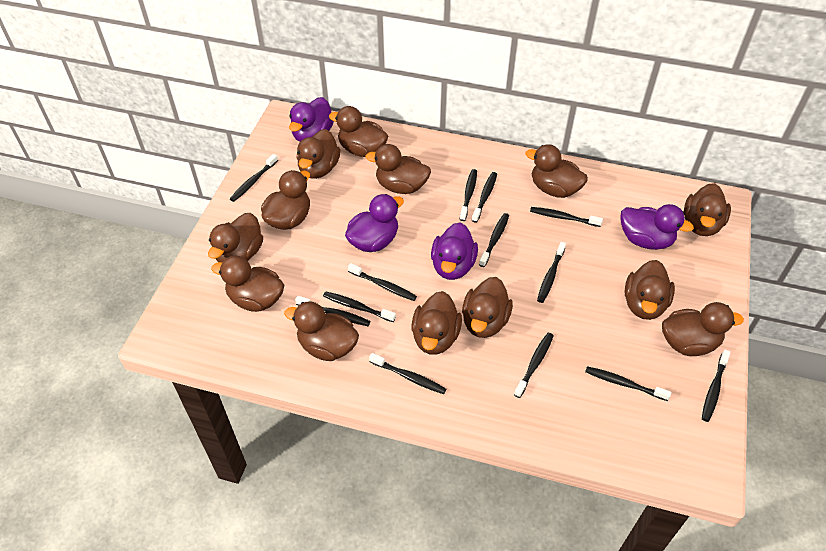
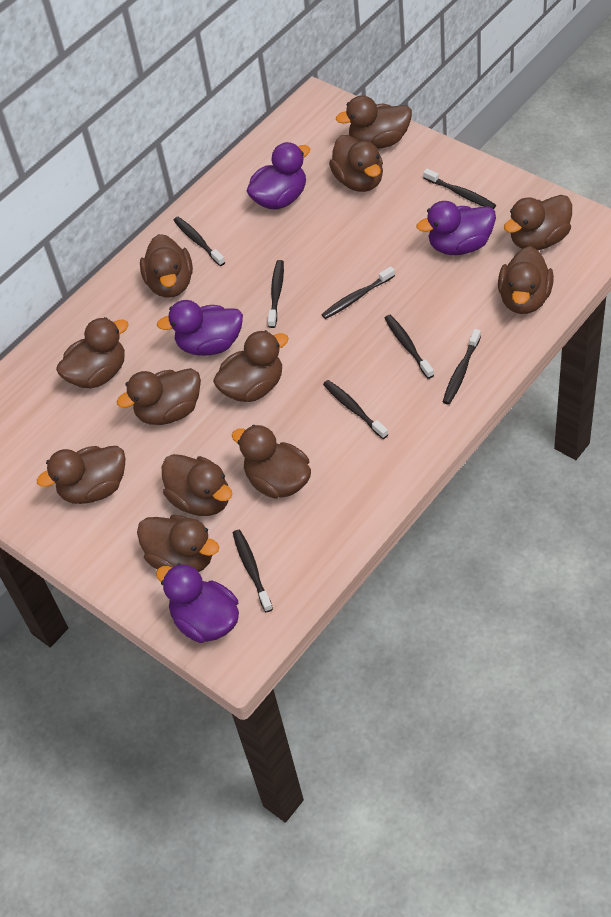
black toothbrush: [230,154,278,202] [295,296,370,326] [323,291,396,322] [348,263,417,301] [369,353,446,394] [460,169,477,221] [472,172,497,223] [479,213,509,267] [514,333,554,398] [530,207,603,227] [537,242,566,303] [585,366,671,401] [702,349,731,422] = 13 -> [173,217,225,266] [233,530,273,612] [268,260,284,328] [321,266,395,319] [323,380,388,439] [385,315,434,379] [423,169,496,209] [443,329,481,404] = 8
brown duck: [208,213,263,262] [211,255,284,312] [261,170,310,230] [284,301,359,361] [296,129,340,179] [329,106,388,157] [365,144,431,194] [411,291,462,354] [462,277,513,338] [525,144,588,198] [624,260,675,320] [662,302,744,356] [684,183,731,236] = 13 -> [37,446,125,504] [56,317,129,388] [117,368,201,425] [137,515,219,572] [140,234,193,298] [162,454,233,516] [213,330,289,402] [232,425,311,499] [329,135,383,192] [336,95,412,149] [498,246,554,314] [504,195,572,250] = 12

